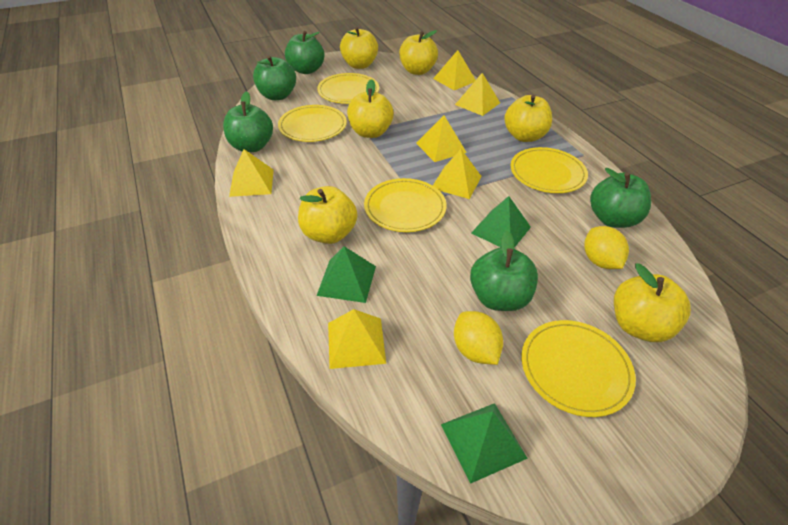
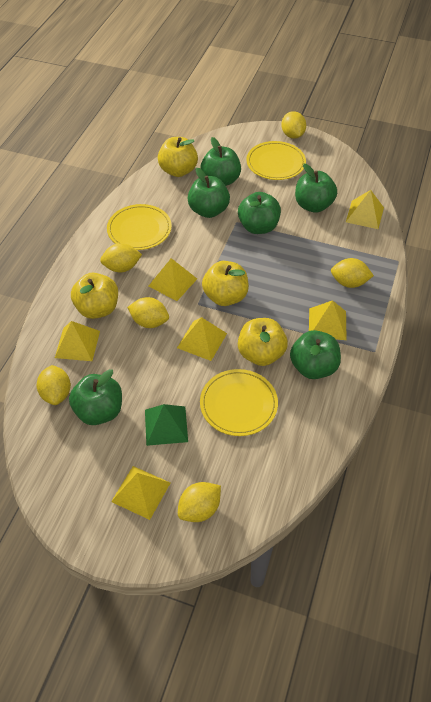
green apple: [223,91,273,152] [253,56,296,100] [285,31,325,74] [470,231,538,311] [590,168,651,228] = 5 -> [69,369,122,425] [188,168,230,218] [201,137,241,186] [238,192,281,234] [290,330,341,379] [295,164,337,213] = 6
green pyramid: [316,246,376,303] [441,403,528,484] [471,196,531,248] = 3 -> [145,404,188,446] = 1
yellow apple: [298,186,357,244] [340,27,378,69] [347,79,394,138] [399,30,438,75] [504,95,552,142] [614,263,691,342] = 6 -> [71,273,118,319] [158,137,198,177] [202,261,249,306] [238,318,288,366] = 4
yellow lemon: [454,311,503,365] [584,226,629,269] = 2 -> [37,365,71,405] [100,243,142,272] [127,297,169,328] [178,482,221,522] [281,111,306,139] [331,258,374,288] = 6
yellow plate: [278,105,347,142] [317,73,379,104] [364,178,446,232] [511,147,588,193] [522,320,636,417] = 5 -> [107,204,172,250] [200,369,278,436] [246,141,306,180] = 3

